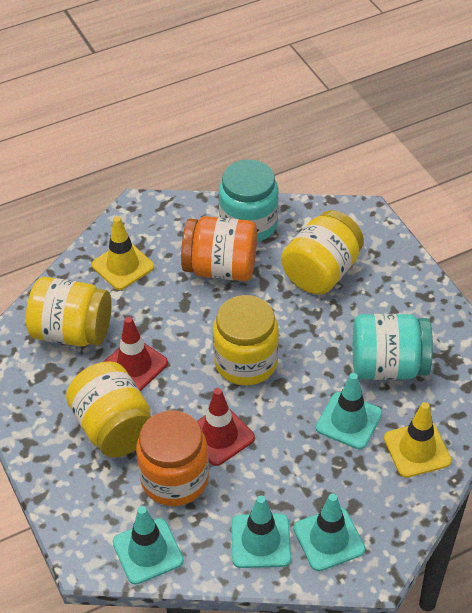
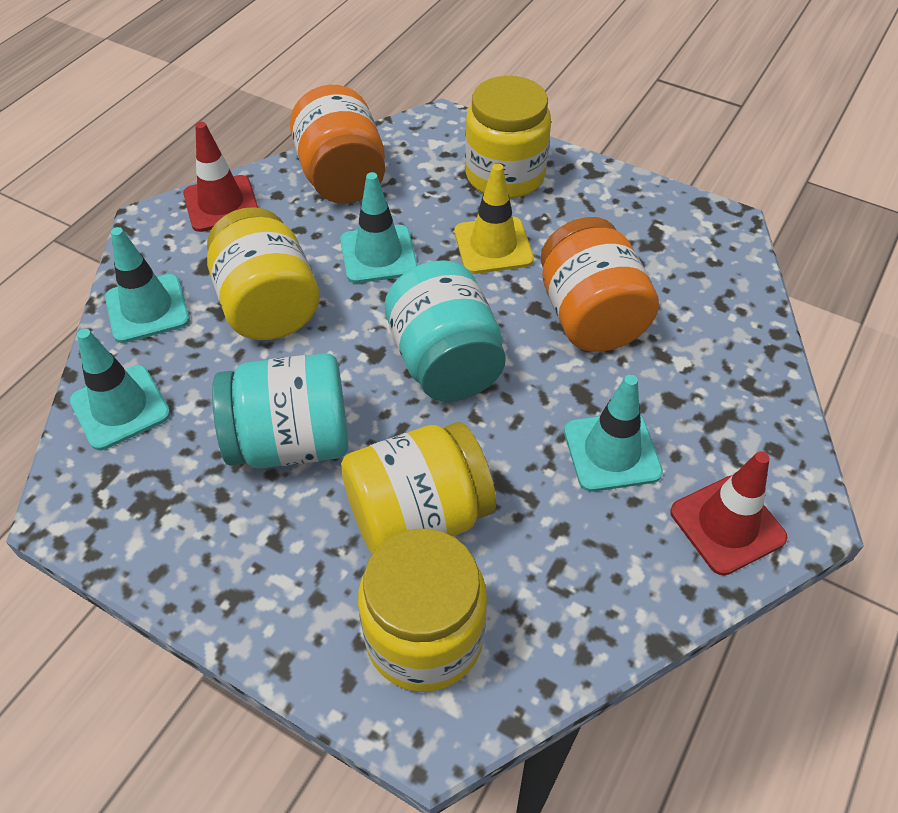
yellow traffic cone: [92,216,154,290] [384,402,451,478] = 2 -> [454,163,534,274] = 1

